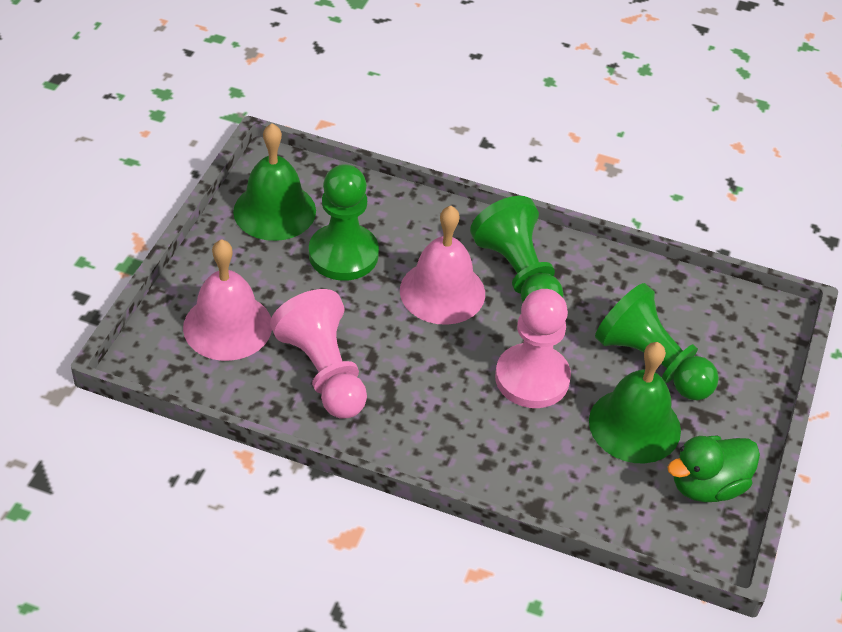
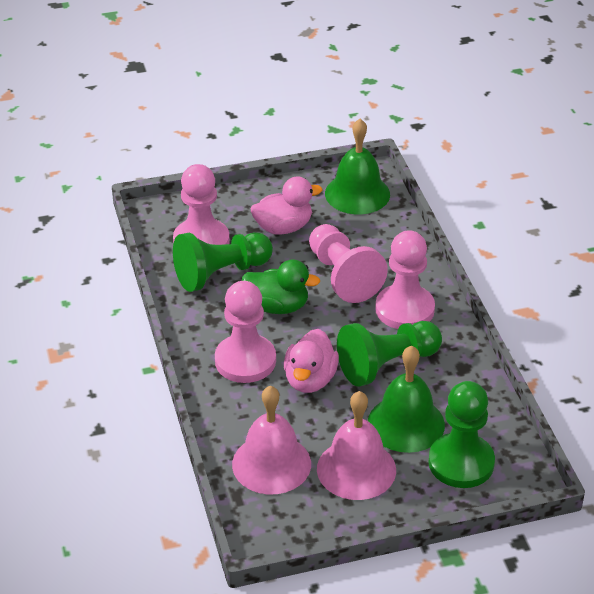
pink duck: none = 0 -> [250,176,322,235] [284,329,339,393] = 2
pink pawn: [270,289,367,419] [495,289,571,408] = 2 -> [173,164,229,245] [215,281,276,383] [309,224,388,303] [375,230,435,329] = 4

